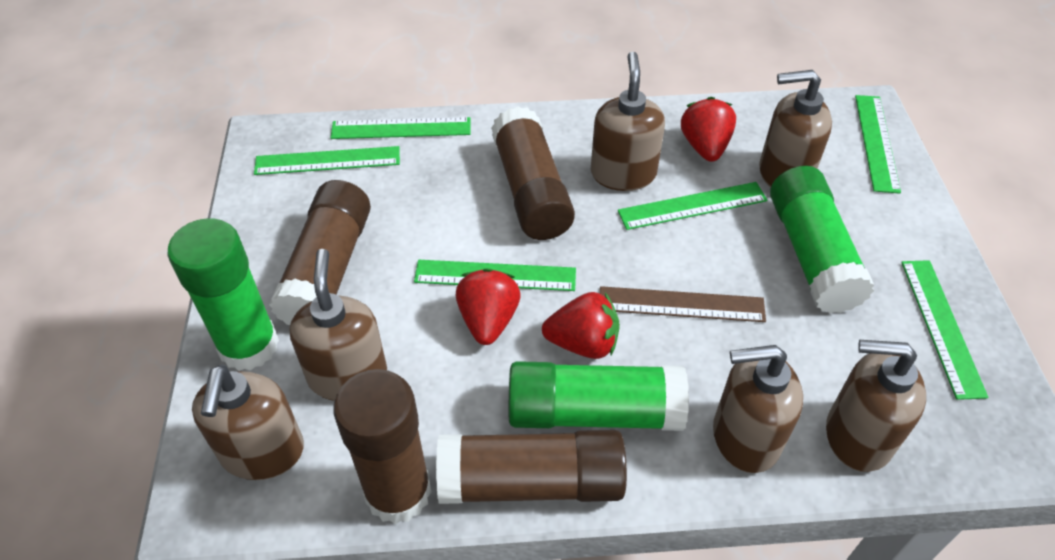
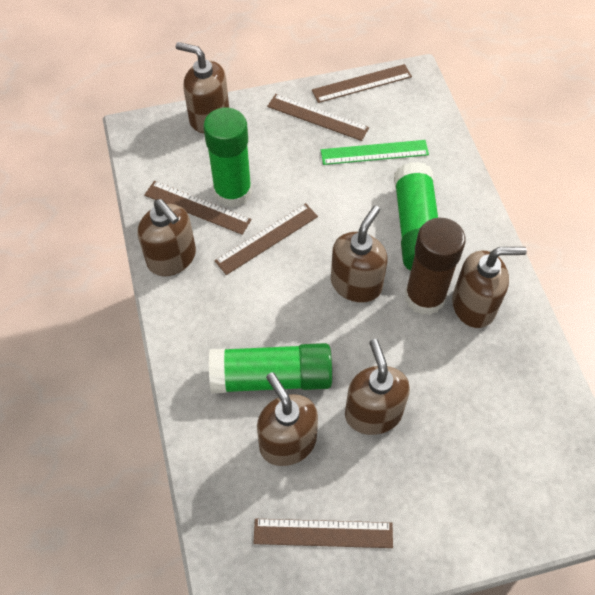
brown glue stick: [269,180,371,325] [333,369,432,524] [436,430,627,504] [491,106,575,240] = 4 -> [405,218,466,315] = 1
brown ruler: [600,286,766,322] = 1 -> [144,181,252,235] [214,203,318,275] [254,519,393,548] [267,94,369,141] [312,64,412,103] = 5
green ruler: [254,146,400,175] [331,117,471,139] [414,260,576,291] [618,182,767,230] [855,95,901,194] [901,260,988,400] = 6 -> [321,140,429,165] = 1
red strawberry: [456,268,521,345] [542,292,620,359] [681,97,736,162] = 3 -> none = 0

